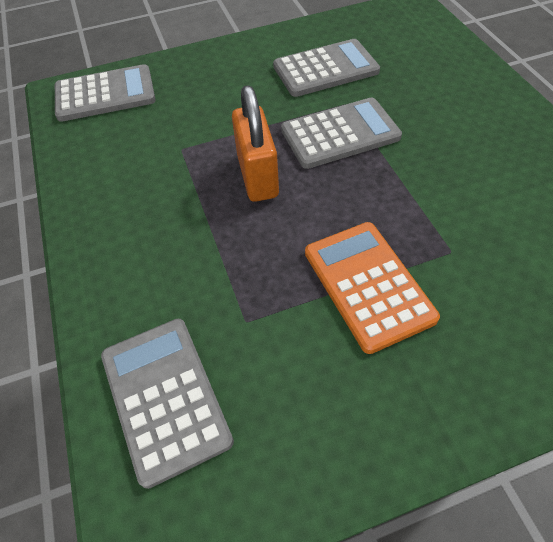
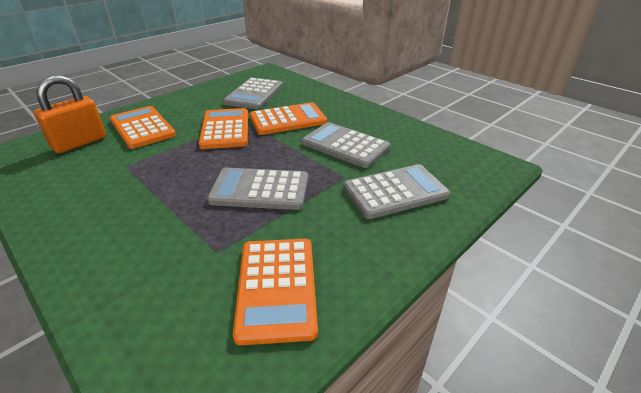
orange calculator: [305,222,440,354] = 1 -> [110,106,176,149] [199,108,248,149] [233,239,318,345] [249,102,327,135] = 4

